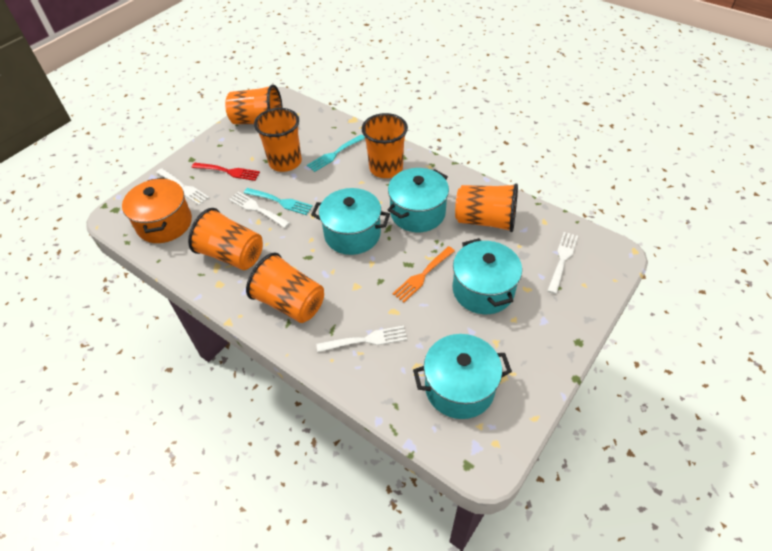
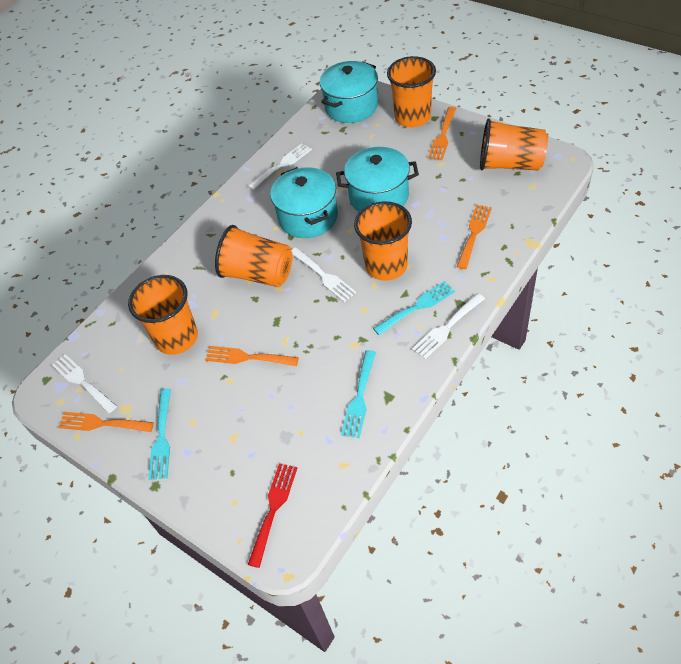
orange cup: [188,208,263,270] [225,84,283,124] [246,253,324,323] [254,108,302,172] [362,113,408,178] [455,183,518,232] = 6 -> [128,275,198,355] [215,225,293,287] [354,201,412,281] [387,56,436,127] [480,118,548,170] = 5
orange fork: [392,246,455,302] = 1 -> [58,412,154,432] [205,346,299,366] [428,107,456,160] [457,205,492,269] = 4
orange pot: [122,177,192,243] = 1 -> none = 0
turquoise fork: [244,188,313,215] [307,135,365,172] = 2 -> [148,389,171,480] [341,350,376,438] [373,281,455,335] = 3
turquoise pot: [311,188,390,255] [388,168,449,232] [413,334,512,419] [453,238,522,314] = 4 -> [270,167,338,238] [320,61,378,123] [336,147,419,212] = 3

